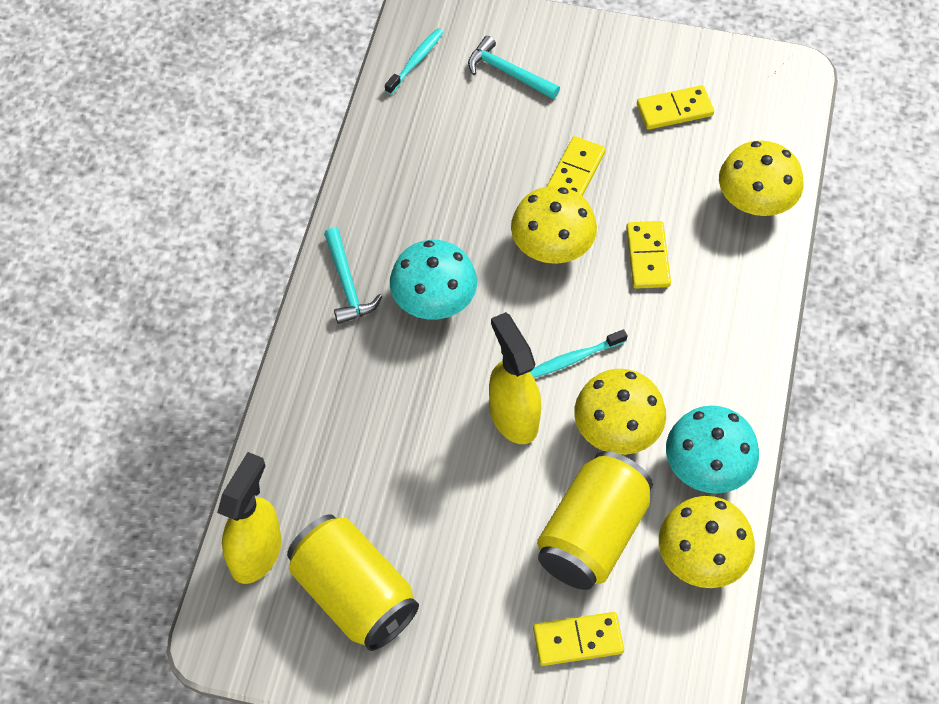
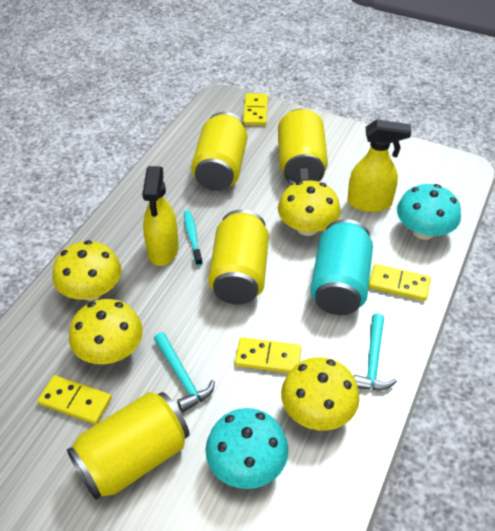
turquoise can: none = 0 -> [310,219,373,315] = 1
turquoise toothbrush: [385,28,444,95] [530,329,627,378] = 2 -> [184,210,203,266] = 1
yellow can: [287,514,419,651] [537,451,653,590] = 2 -> [67,392,189,500] [191,112,247,191] [208,210,269,304] [278,109,328,185] = 4

